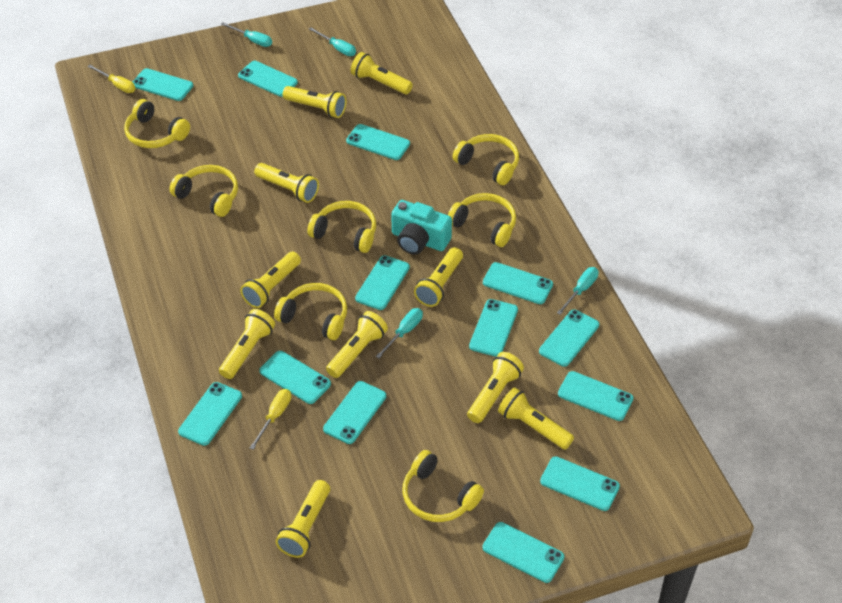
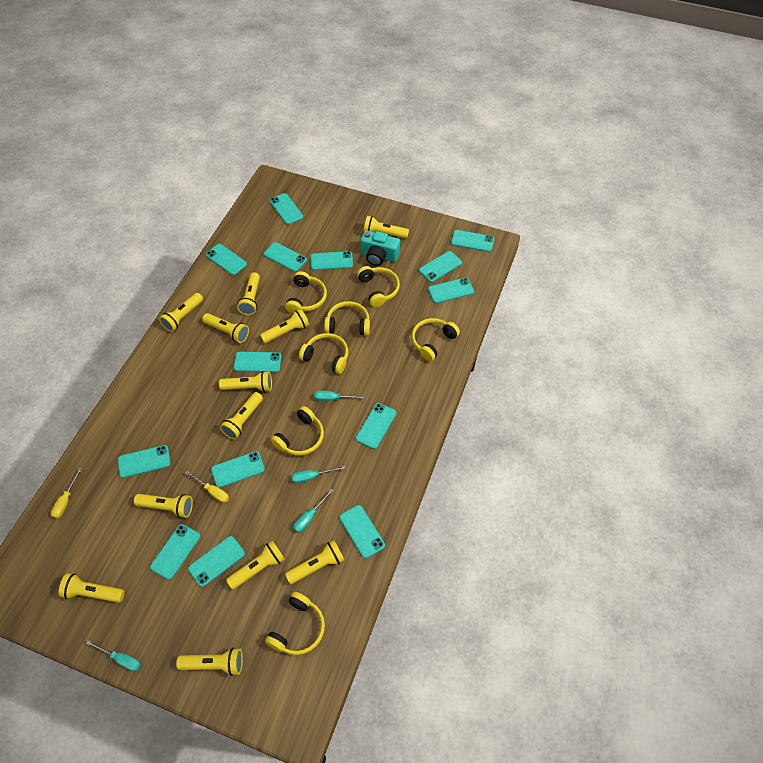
turquoise phone: [133,68,193,101] [178,382,242,446] [238,61,298,97] [259,351,331,404] [323,381,386,444] [346,124,410,160] [355,255,410,310] [469,299,518,357] [482,522,564,583] [483,262,553,304] [539,309,599,367] [540,457,620,511] [558,371,634,421] = 13 -> [118,445,170,478] [150,524,200,580] [188,536,245,587] [206,244,247,275] [211,451,265,488] [234,352,281,372] [264,242,307,272] [270,193,303,225] [310,251,353,270] [339,505,385,559] [356,403,396,449] [419,251,462,282] [428,278,474,303] [451,230,494,252] = 14
yellow flashlight: [219,309,275,379] [240,252,301,308] [254,163,319,203] [276,480,330,558] [283,86,346,118] [326,311,388,378] [351,52,413,94] [414,247,463,307] [467,352,524,423] [498,388,574,450] = 10 -> [59,573,125,603] [134,494,193,518] [159,293,203,332] [176,648,243,676] [202,313,249,343] [219,371,272,392] [220,392,263,439] [226,540,285,590] [237,272,260,315] [260,309,309,343] [285,540,344,584] [364,216,409,239] = 12

